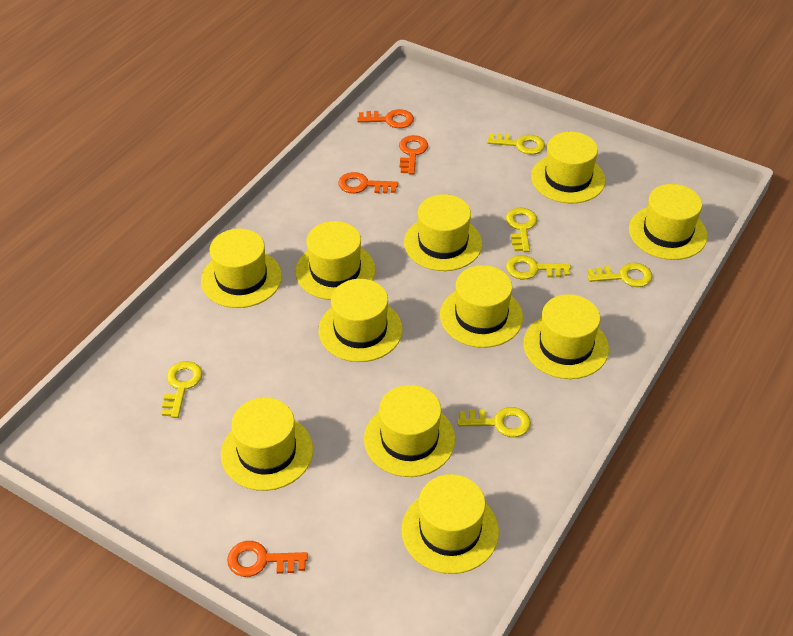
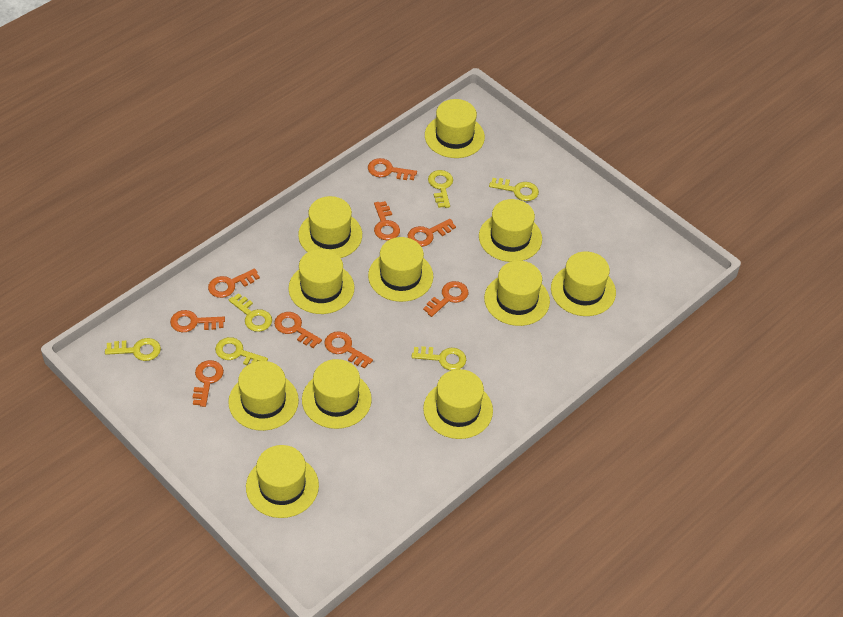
orange key: [227,541,308,577] [338,172,398,194] [357,109,414,128] [399,135,428,175] = 4 -> [170,310,225,332] [193,360,224,407] [208,268,260,298] [274,312,322,348] [324,331,373,369] [368,158,417,180] [374,201,400,240] [407,219,456,247] [423,281,468,317] = 9

